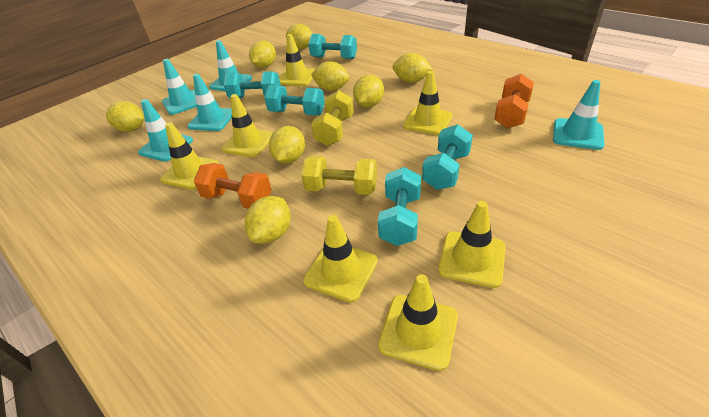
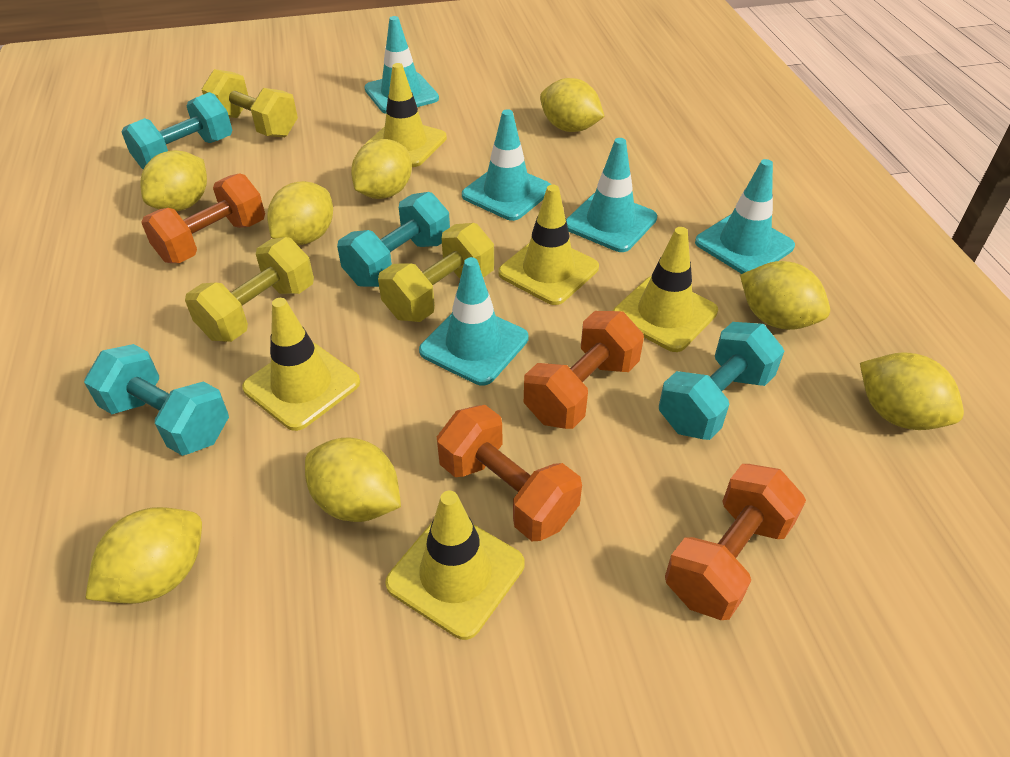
orange dumbbell: [194,163,272,209] [494,74,534,128] = 2 -> [141,173,265,263] [437,405,582,541] [524,311,644,429] [665,464,806,620] = 4
turquoise dumbbell: [224,71,281,98] [264,85,325,115] [308,34,357,59] [378,167,421,246] [422,124,473,190] = 5 -> [84,344,229,456] [122,92,233,169] [337,192,450,287] [659,322,784,440] = 4
yellow dumbbell: [301,156,377,195] [311,90,354,146] = 2 -> [185,237,314,342] [202,69,298,137] [378,223,494,322] = 3
yellow traffic cone: [160,122,219,190] [221,94,273,157] [279,34,315,86] [303,215,378,303] [378,274,458,371] [403,71,453,135] [438,201,506,288] = 7 -> [242,298,360,431] [364,63,447,167] [385,490,525,640] [498,185,599,305] [613,227,718,352] = 5

